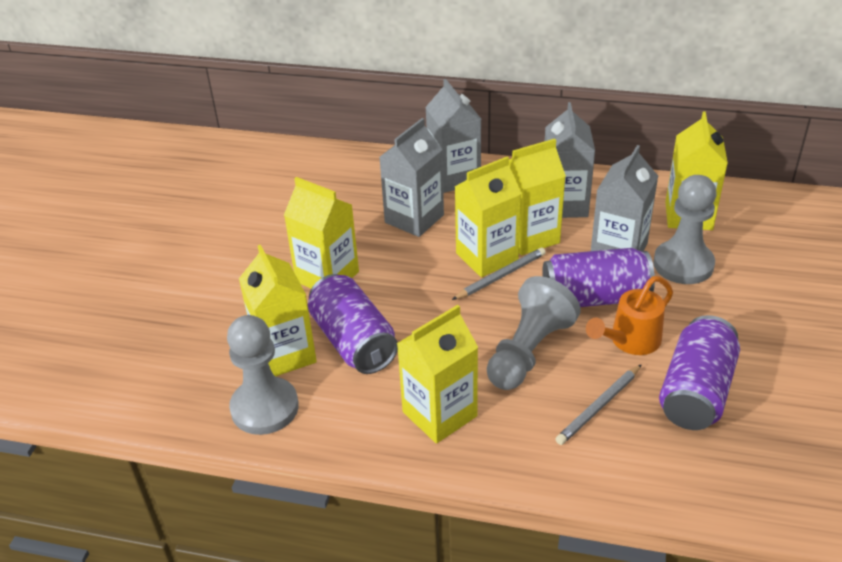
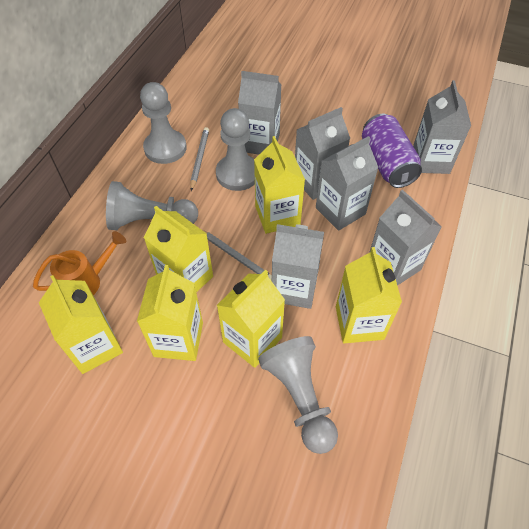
grey carton: [379,118,444,237] [425,79,481,193] [545,102,595,218] [591,145,658,252] = 4 -> [238,71,281,155] [272,224,324,309] [295,107,350,200] [316,136,379,231] [369,190,442,286] [413,80,471,174] = 6
grey pawn: [227,315,299,435] [487,276,581,390] [653,175,717,284] = 3 -> [106,181,198,230] [140,82,187,164] [216,108,255,191] [258,336,338,454] = 4
purple can: [308,274,398,374] [542,248,655,307] [659,315,740,430] = 3 -> [362,114,422,188] = 1

